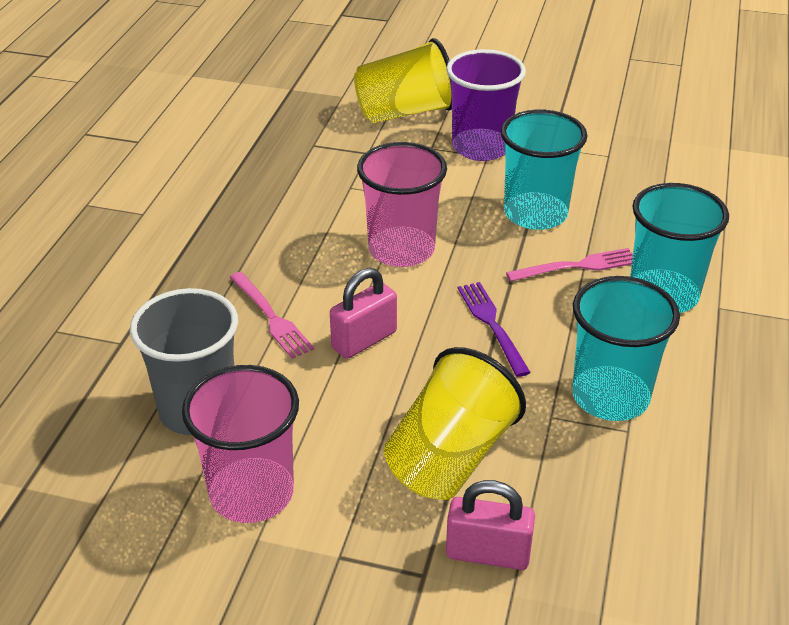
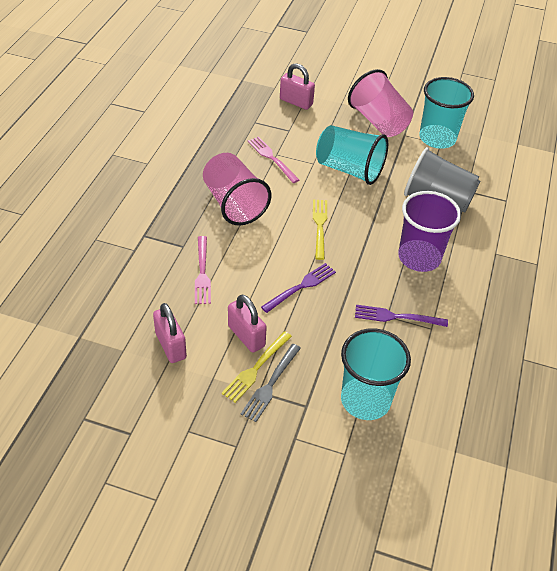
grey fork: none = 0 -> [240,344,301,422] = 1
pink padlock: [330,268,397,359] [446,480,535,570] = 2 -> [153,303,187,363] [228,294,267,353] [280,63,315,110] = 3
purple fork: [457,282,531,377] = 1 -> [261,263,336,313] [355,305,448,327] = 2
yellow cup: [354,38,452,123] [384,347,526,500] = 2 -> none = 0
yellow fork: none = 0 -> [222,331,292,403] [313,199,327,260] = 2

